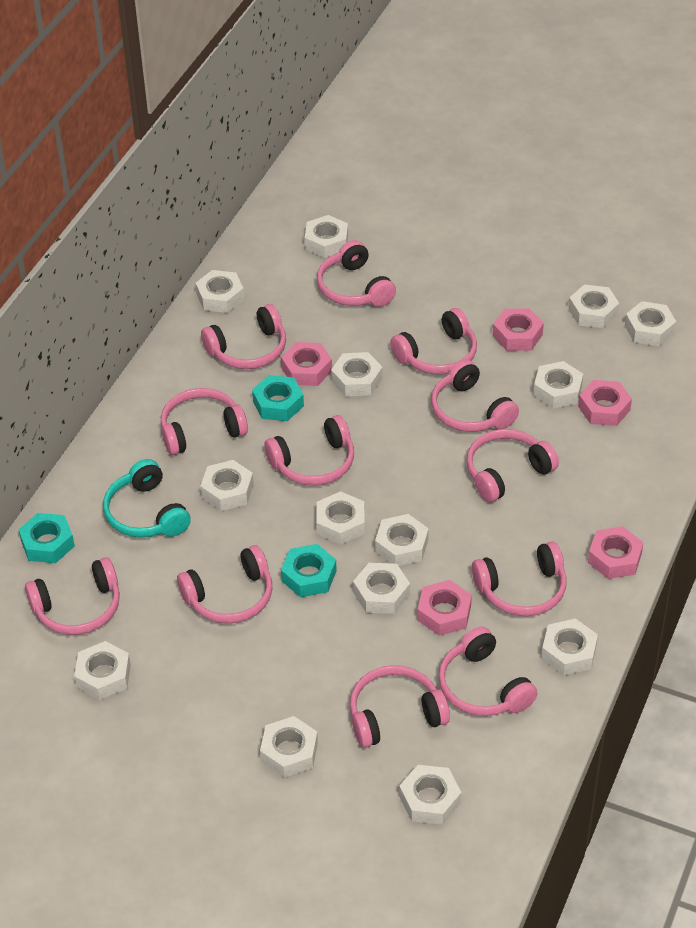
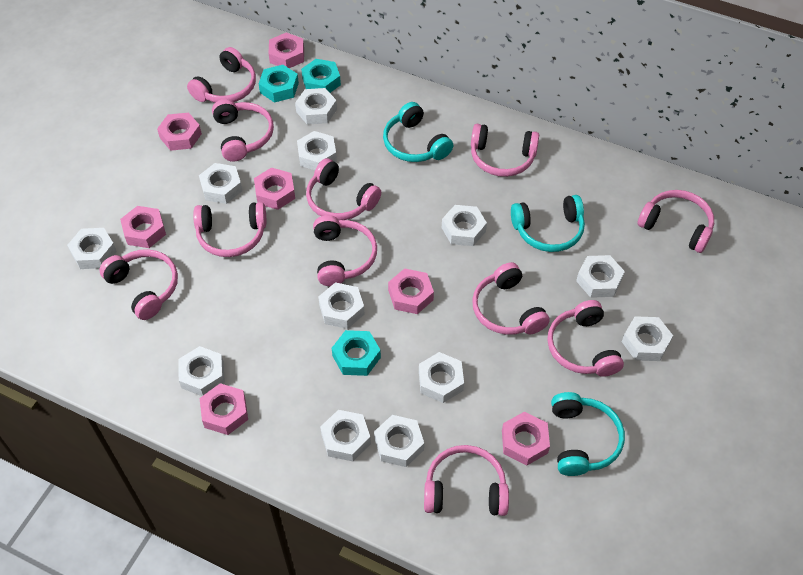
pink headphones: [25,557,120,635] [161,388,248,455] [177,545,272,624] [201,304,286,369] [265,415,354,486] [317,240,396,307] [350,665,450,748] [390,308,477,375] [431,359,519,432] [438,627,537,716] [467,429,559,502] [472,542,567,616] = 12 -> [99,249,178,320] [187,47,256,103] [193,202,266,257] [212,99,274,162] [306,158,381,220] [313,215,377,286] [424,445,509,516] [471,124,539,177] [472,262,550,335] [547,300,624,377] [637,190,714,253] = 11
pink nut: [281,342,332,386] [417,580,472,636] [493,308,544,351] [578,380,632,426] [588,526,644,579] = 5 -> [120,206,166,248] [157,113,202,151] [199,383,248,435] [254,167,295,210] [269,32,304,68] [388,268,434,314] [502,412,550,466] = 7
turquoise headphones: [103,459,191,538] = 1 -> [383,102,453,162] [511,195,585,252] [551,392,625,476] = 3
white nut: [74,641,131,700] [196,270,244,313] [200,460,254,511] [260,716,318,778] [305,215,348,258] [316,491,365,545] [331,352,383,397] [353,563,410,614] [375,514,429,566] [399,765,462,825] [533,361,583,409] [541,618,598,676] [568,284,619,328] [625,301,676,346] = 14 -> [67,228,117,269] [178,346,225,396] [199,163,242,204] [295,88,337,125] [297,131,337,170] [318,282,365,329] [320,410,371,461] [374,415,424,467] [419,352,464,403] [442,205,487,246] [576,255,625,298] [622,316,673,361] = 12

